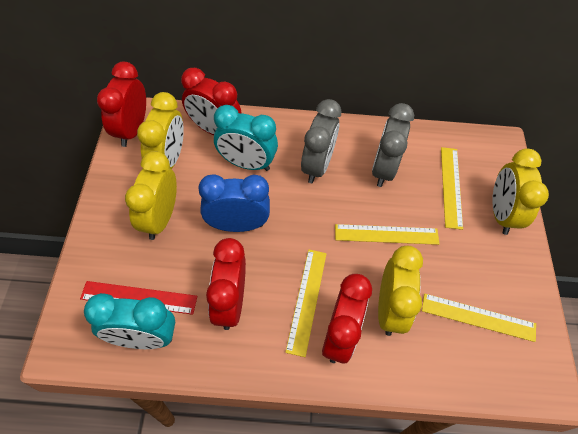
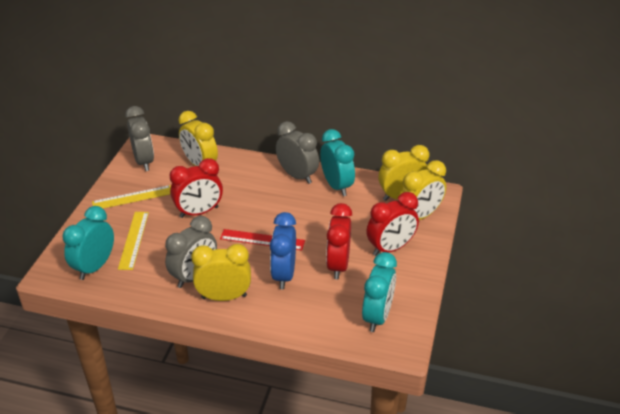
grey clock: [301,99,341,183] [372,103,414,187] = 2 -> [125,106,154,171] [165,216,217,288] [276,121,319,184] = 3
red clock: [97,62,146,147] [181,68,241,135] [206,238,246,330] [322,274,372,364] = 4 -> [170,158,223,218] [326,203,352,280] [366,192,419,256] = 3
turquoise clock: [84,293,175,349] [214,105,278,171] = 2 -> [63,206,114,280] [320,129,355,196] [362,252,397,332] = 3
yellow ruler: [285,249,327,357] [335,224,439,245] [422,294,536,342] [441,147,463,230] = 4 -> [92,185,171,208] [118,212,149,270] = 2

